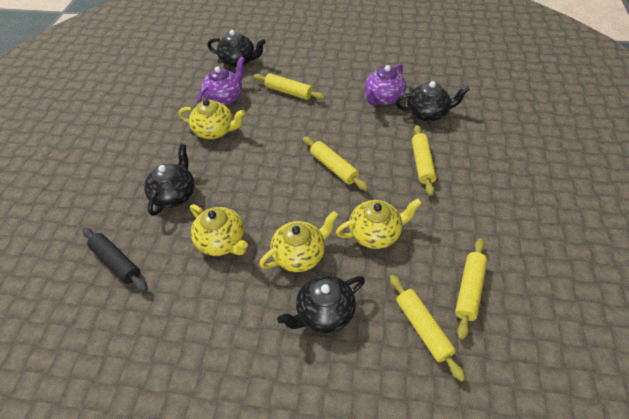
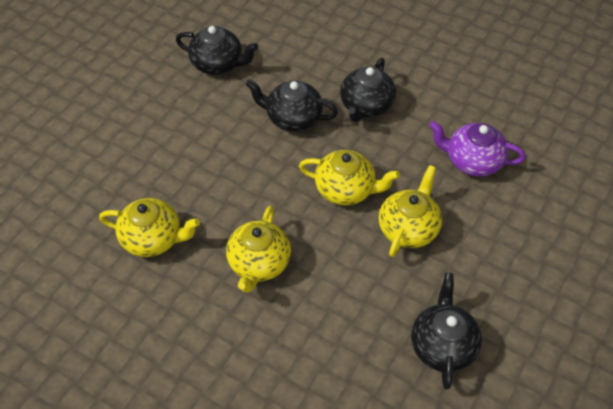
black rolling pin: [82,227,148,291] = 1 -> none = 0
purple teapot: [197,57,245,105] [365,64,407,105] = 2 -> [429,121,526,177] = 1
yellow rolling pin: [253,73,325,100] [303,136,369,191] [390,275,466,382] [412,125,436,196] [455,238,488,340] = 5 -> none = 0

